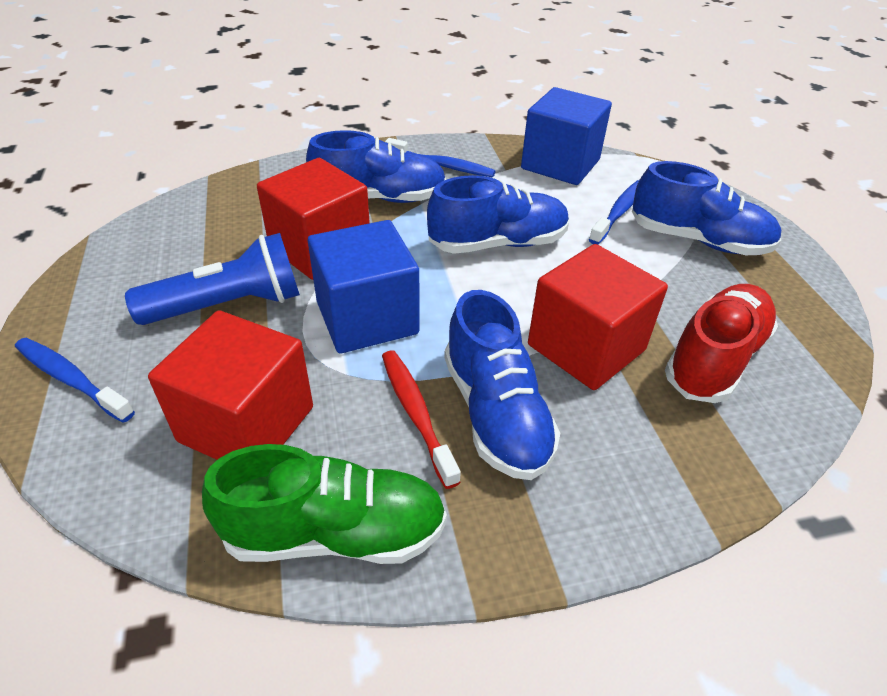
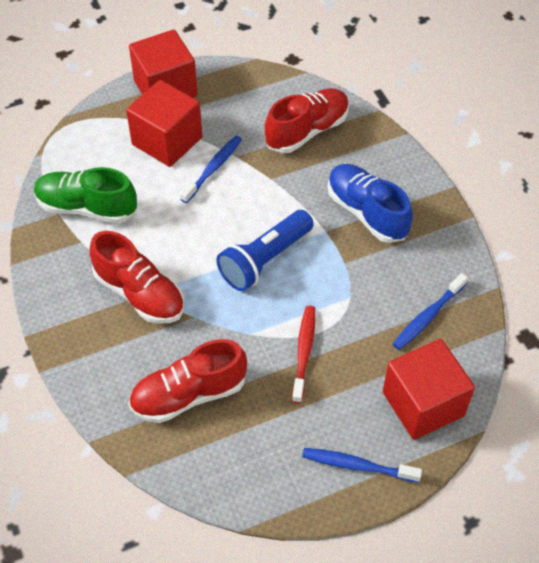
blue cube: [308,220,419,354] [521,87,612,185] = 2 -> none = 0
blue shoe: [306,130,447,203] [427,175,569,254] [444,290,560,480] [632,161,781,255] = 4 -> [328,164,413,243] = 1
red shoe: [665,284,778,403] = 1 -> [89,231,184,324] [129,339,247,423] [265,88,349,153] = 3

